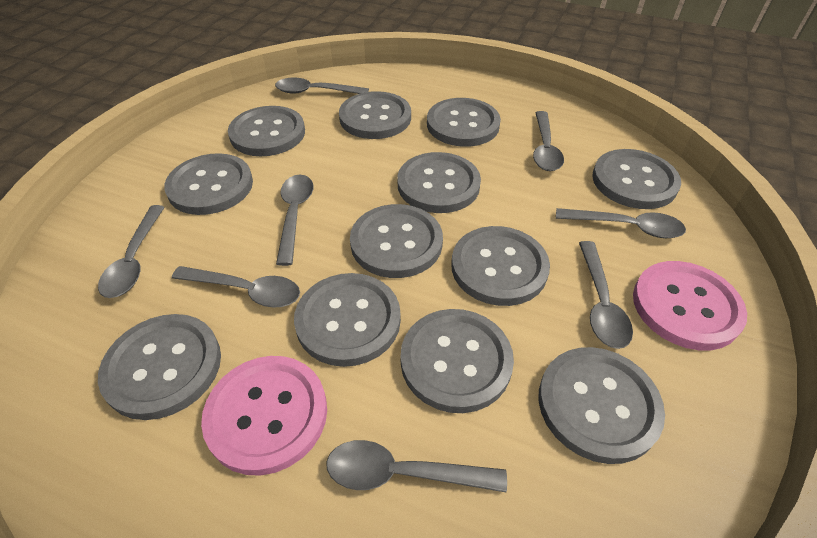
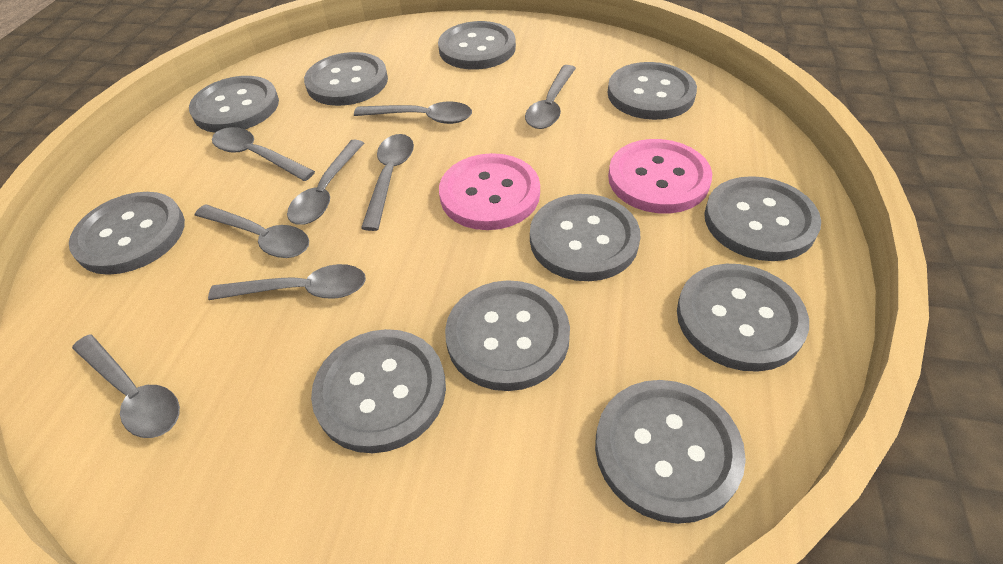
grey button: [98,314,221,420] [164,153,253,215] [228,106,305,156] [294,273,401,367] [339,91,411,139] [350,204,443,278] [397,152,481,213] [401,309,514,413] [427,98,501,147] [451,226,550,306] [538,347,665,464] [592,149,681,209] = 12 -> [69,192,185,275] [189,76,279,133] [304,52,388,106] [311,329,446,453] [438,21,516,70] [445,280,570,391] [530,194,640,281] [595,380,746,524] [608,62,697,120] [677,264,809,372] [704,176,821,261] = 11

